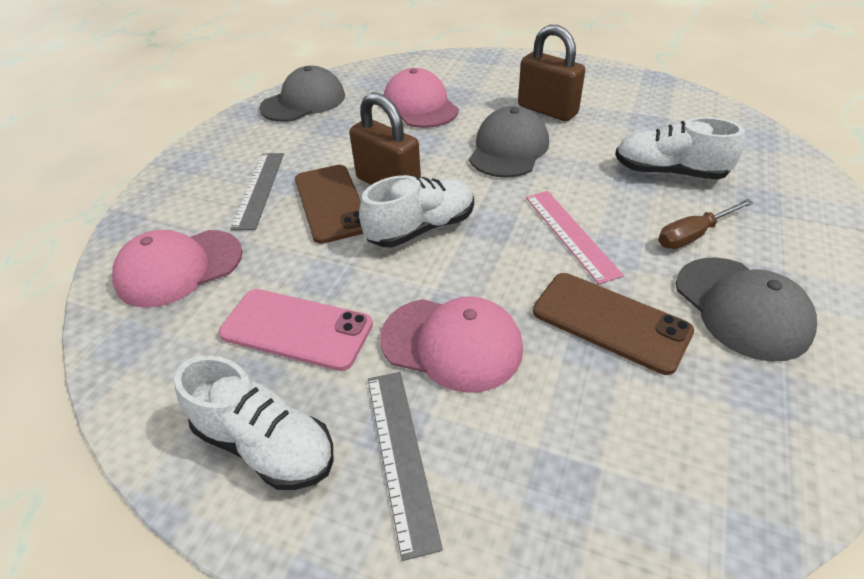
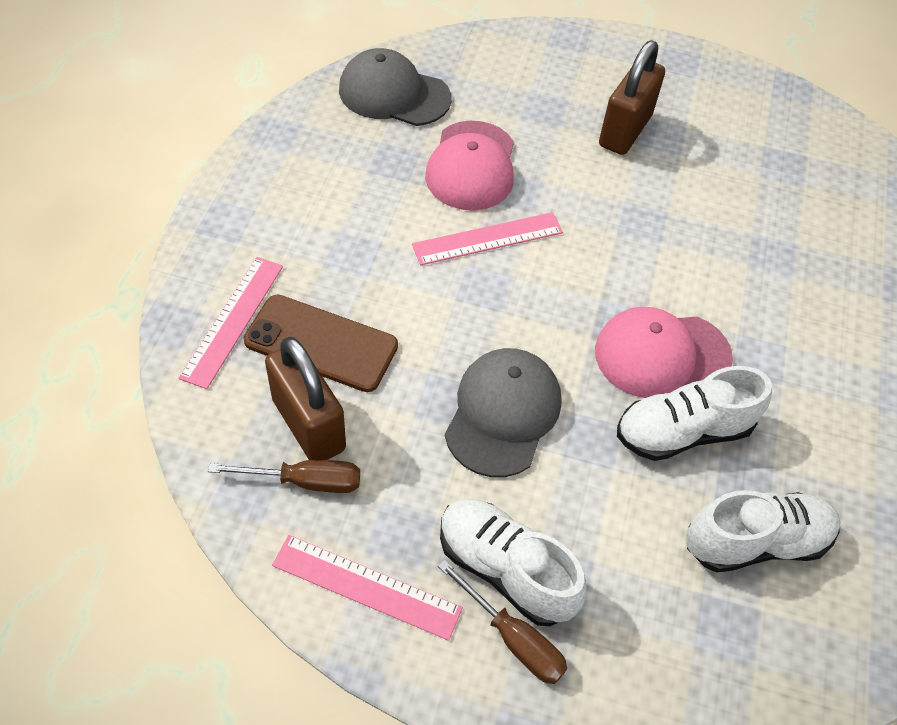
brown phone: [295,165,363,244] [533,273,694,375] = 2 -> [244,295,398,392] = 1
brown screwdriver: [658,199,754,249] = 1 -> [208,460,360,493] [438,560,567,684] = 2
grey cap: [259,66,345,122] [469,106,549,178] [676,258,817,362] = 3 -> [339,48,452,126] [445,348,561,477] = 2
grey ruler: [230,153,284,230] [368,372,443,561] = 2 -> none = 0
pink cap: [112,230,243,308] [380,297,523,393] [383,68,459,128] = 3 -> [425,121,514,210] [595,307,733,398] = 2
pink phone: [219,289,373,371] = 1 -> none = 0
pink ruler: [526,191,624,284] = 1 -> [179,257,283,389] [272,535,463,641] [412,212,563,265] = 3

